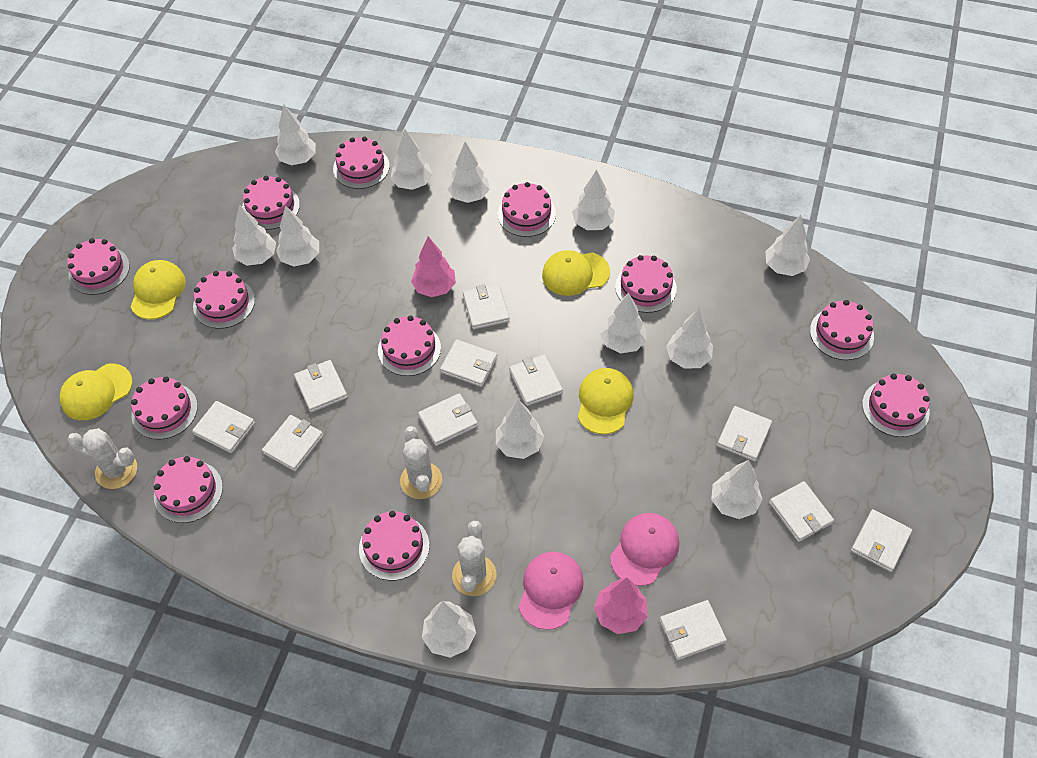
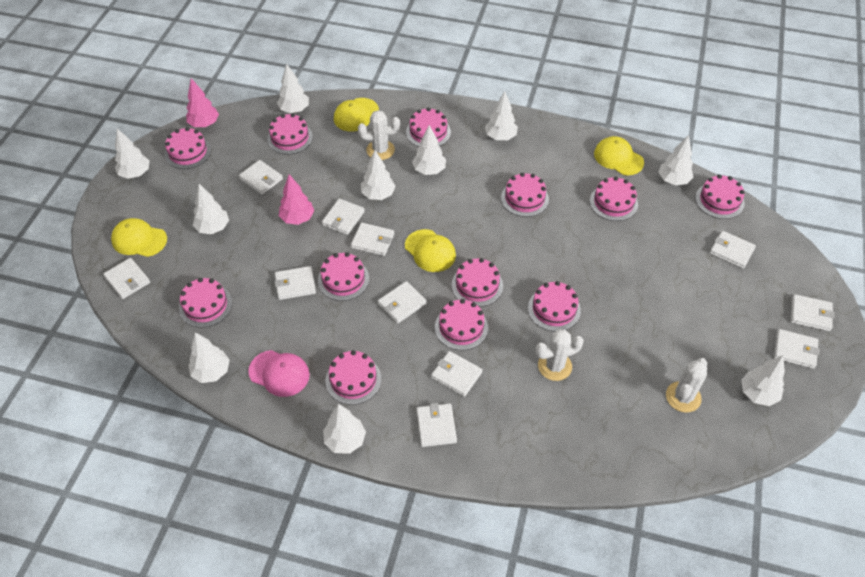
pink cap: [519,552,584,630] [610,513,679,586] = 2 -> [248,350,310,397] = 1
white tree: [232,205,276,266] [275,105,316,165] [276,205,319,266] [390,129,432,190] [422,601,476,658] [448,142,490,203] [496,399,544,459] [572,169,615,230] [600,293,646,353] [666,309,713,369] [711,460,762,519] [765,215,810,276] = 12 -> [115,128,150,179] [188,332,230,383] [193,184,229,234] [277,64,309,113] [323,404,366,454] [361,150,396,200] [412,125,446,175] [485,91,518,140] [658,135,693,185] [741,355,785,406] = 10

